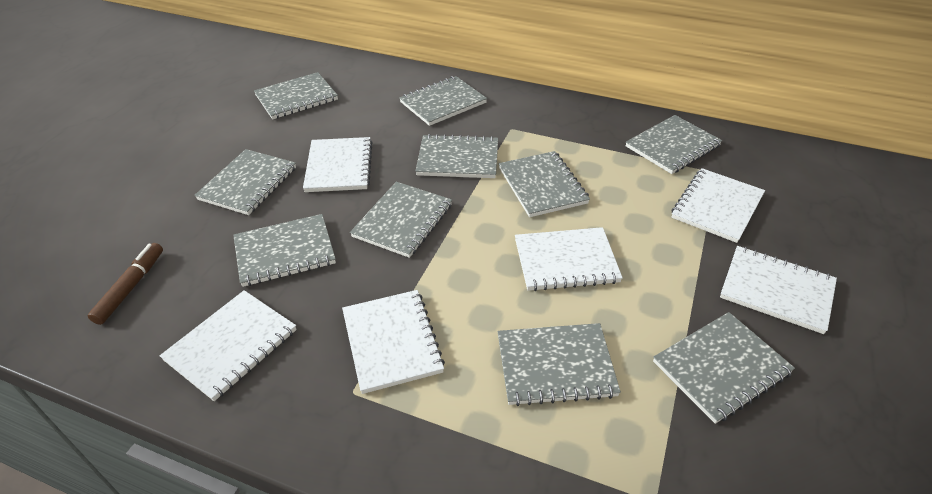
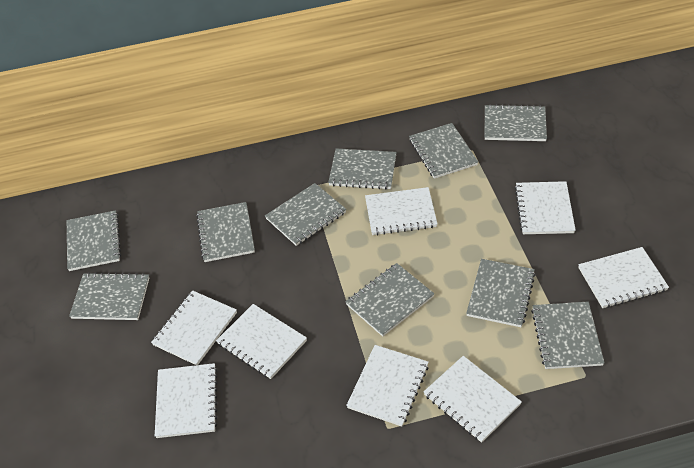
brown marker: [88,243,163,325] = 1 -> none = 0
white notebook: [160,290,297,401] [303,137,373,192] [342,290,445,394] [515,227,623,291] [671,168,765,243] [720,246,837,334] = 6 -> [151,290,237,365] [155,363,217,438] [216,304,307,379] [346,345,429,427] [365,187,437,235] [424,356,522,443] [515,181,576,234] [578,247,669,308] = 8

